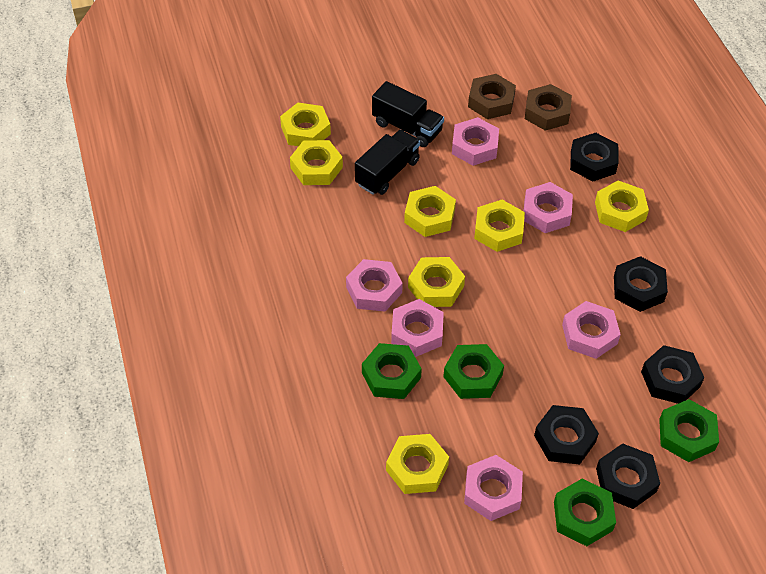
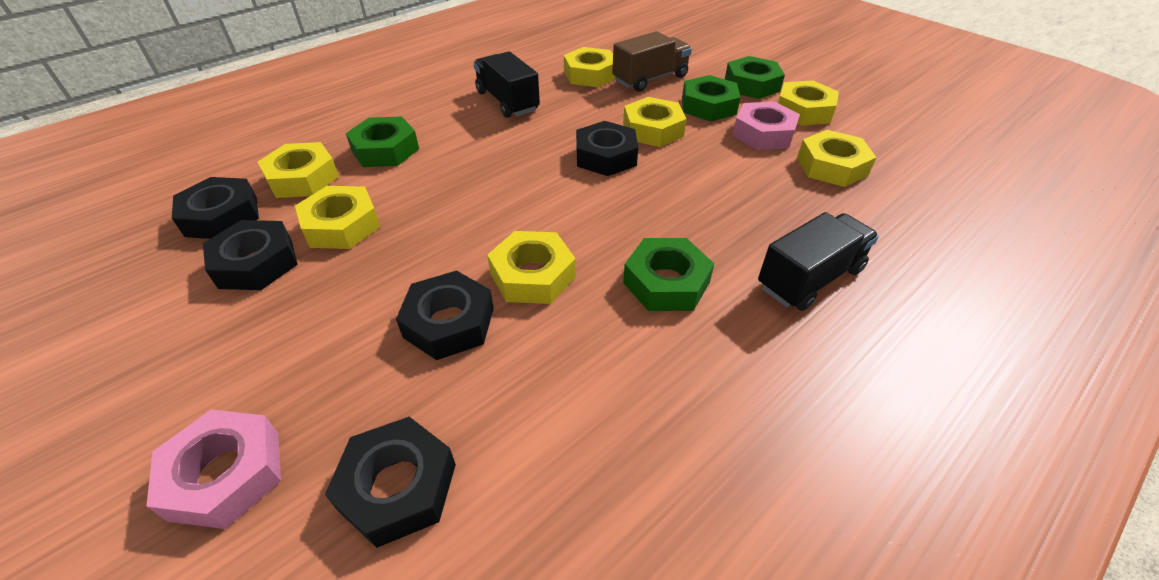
brown nut: [468,74,516,119] [525,84,572,131] = 2 -> none = 0
brown truck: none = 0 -> [612,31,692,92] = 1
pink nut: [346,259,403,312] [391,299,444,357] [452,117,499,166] [464,455,523,521] [524,182,573,233] [562,301,621,359] = 6 -> [146,410,281,529] [732,101,800,150] = 2

